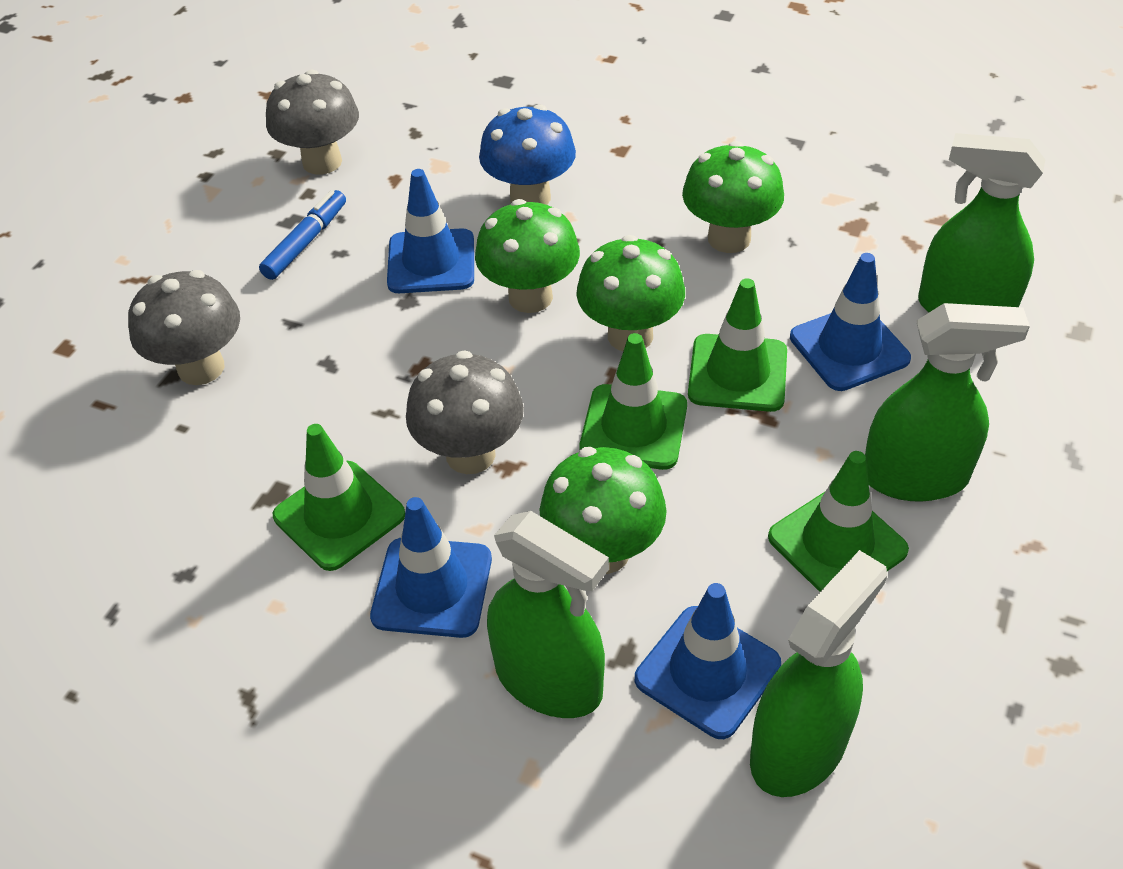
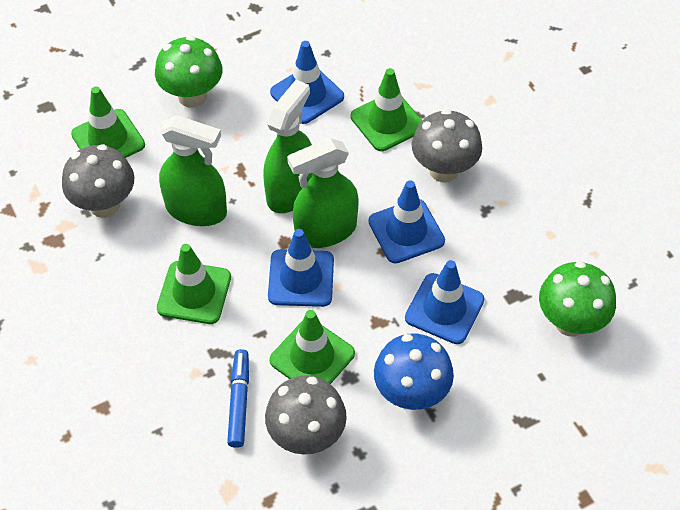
green mushroom: [475,199,580,313] [539,447,667,574] [576,235,685,351] [682,141,784,253] = 4 -> [155,36,222,108] [539,261,616,337] = 2
green spray bottle: [487,511,609,718] [750,550,887,797] [865,303,1030,502] [918,133,1045,313] = 4 -> [159,115,227,226] [263,80,313,213] [287,138,359,248] = 3

